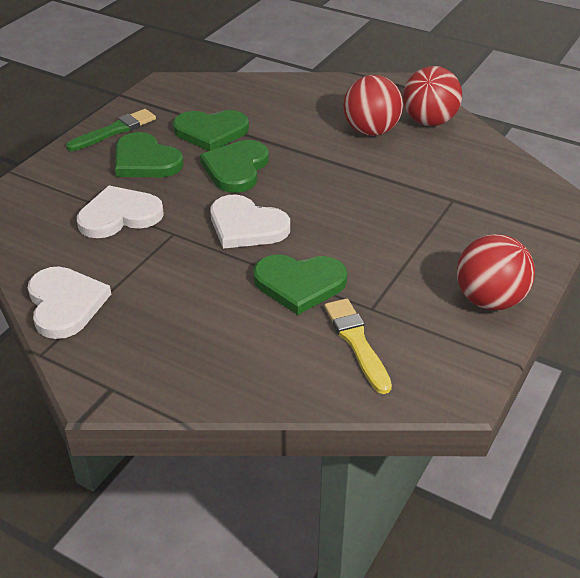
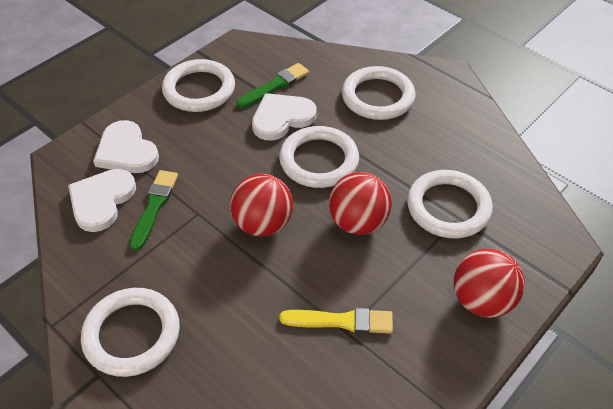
green brush: [66,109,156,151] = 1 -> [129,170,178,251] [236,63,309,108] = 2
green heart: [115,132,184,177] [173,110,249,151] [200,140,269,193] [253,254,347,315] = 4 -> none = 0
white ring: none = 0 -> [81,288,180,377] [162,59,235,112] [279,126,359,188] [342,66,415,120] [407,170,493,239] = 5

